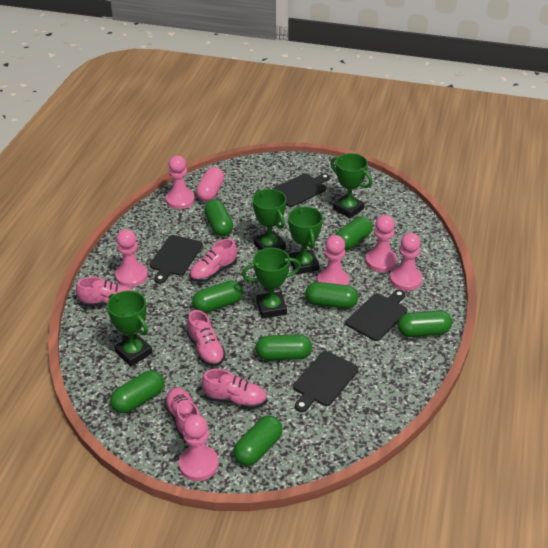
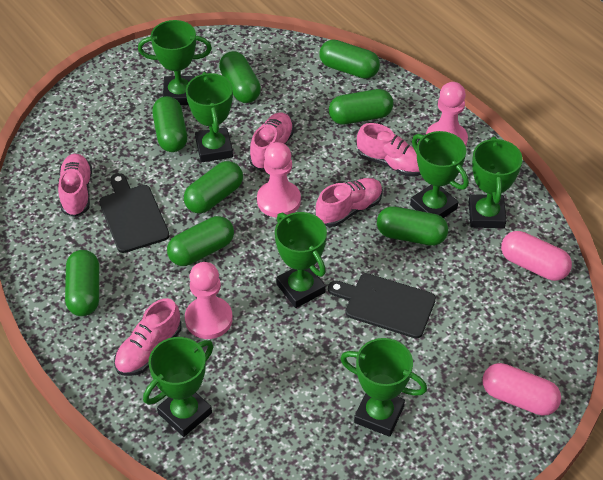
black cutting board: [150,235,203,284] [272,173,330,207] [293,351,358,412] [346,290,407,341] = 4 -> [99,173,170,253] [328,273,436,338] = 2
green trophy: [107,291,153,366] [242,248,301,318] [252,189,286,250] [288,206,323,275] [330,153,372,218] = 5 -> [138,20,212,105] [143,337,213,437] [186,72,233,162] [275,212,327,308] [340,338,427,437] [410,131,469,218] [469,136,523,228] = 7
pink capsule: [196,167,224,202] = 1 -> [482,363,561,416] [501,231,572,281] = 2
pink pawn: [115,229,148,287] [166,156,195,209] [179,414,219,481] [317,235,350,285] [366,215,397,272] [390,233,422,291] = 6 -> [185,262,233,339] [257,142,301,218] [426,82,468,146] = 3

